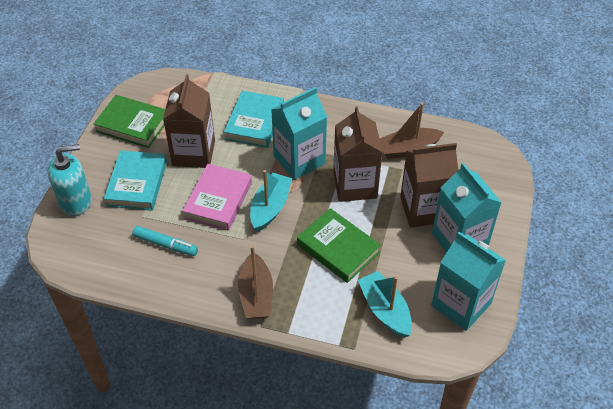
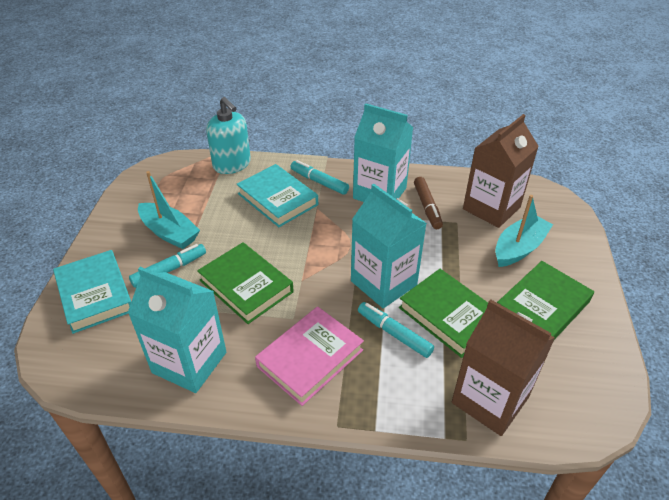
brown boat: [238,245,273,319] [379,103,444,159] = 2 -> none = 0
brown carton: [163,75,215,168] [333,106,382,202] [400,143,458,228] = 3 -> [452,299,555,436] [463,114,539,228] = 2
brown marker: none = 0 -> [414,177,443,229] = 1
green book: [93,95,165,148] [297,208,381,283] = 2 -> [197,242,294,324] [399,269,488,358] [497,261,594,340] = 3
turquoise marker: [132,226,198,256] = 1 -> [129,244,206,288] [291,160,349,195] [358,302,434,358] = 3

